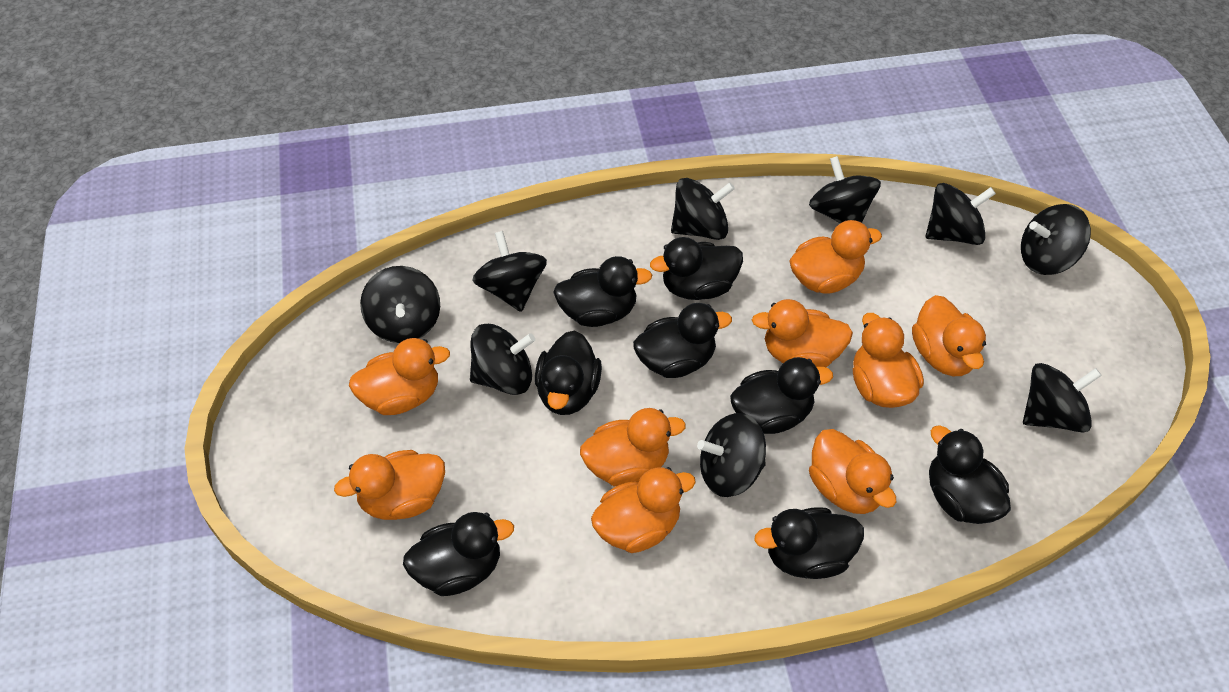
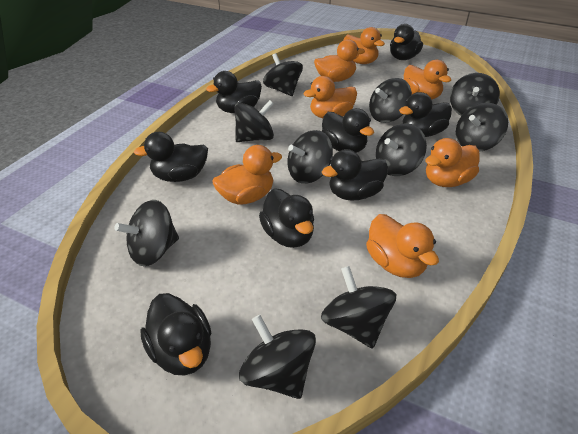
black spinning top: [360,266,440,343] [470,324,535,395] [472,231,547,312] [671,178,735,240] [697,413,766,497] [809,156,881,223] [926,183,996,245] [1021,204,1091,275] [1023,363,1102,433] = 9 -> [114,200,179,266] [234,100,274,142] [239,315,316,399] [263,53,303,96] [287,130,333,184] [321,266,396,349] [369,78,412,123] [376,123,427,176] [450,73,500,116] [456,103,508,152] = 10
orange duck: [334,450,445,520] [349,338,450,415] [580,408,686,486] [591,467,696,553] [752,299,853,367] [789,220,882,294] [809,429,896,514] [853,313,924,408] [912,295,986,376] = 9 -> [213,145,282,205] [303,76,357,118] [314,39,365,82] [344,27,385,64] [366,214,439,278] [404,60,451,99] [425,138,479,187] = 7

